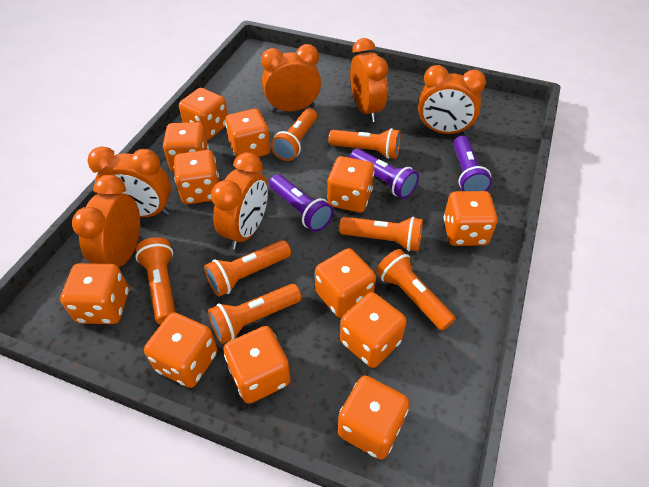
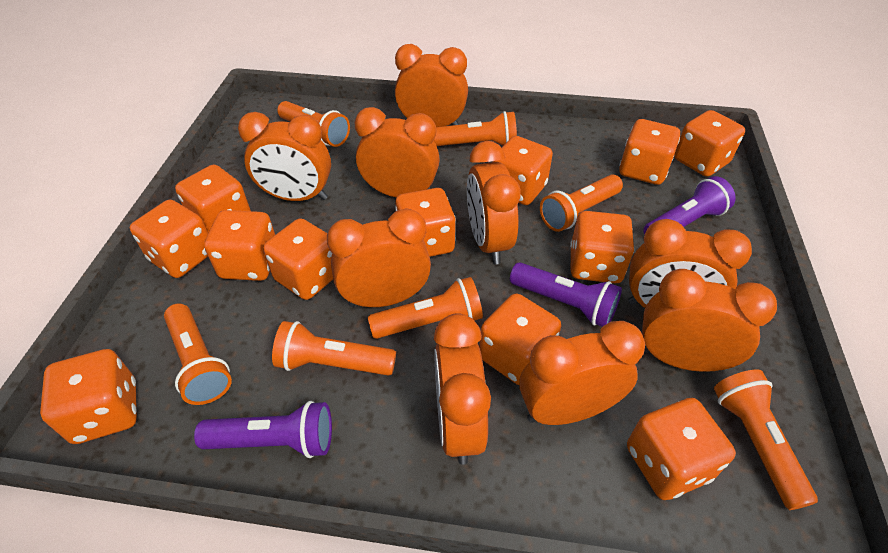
orange clock: [72,175,140,267] [88,147,171,217] [211,152,268,250] [261,44,321,113] [350,38,388,122] [418,65,486,135] = 6 -> [238,112,331,201] [327,208,431,307] [354,107,440,197] [395,44,468,127] [434,313,491,465] [467,141,521,264] [519,321,645,425] [628,219,752,308] [642,269,777,372] = 9

